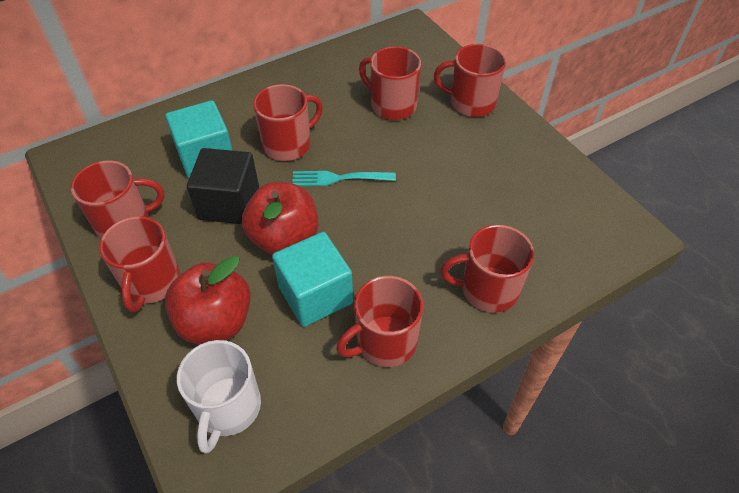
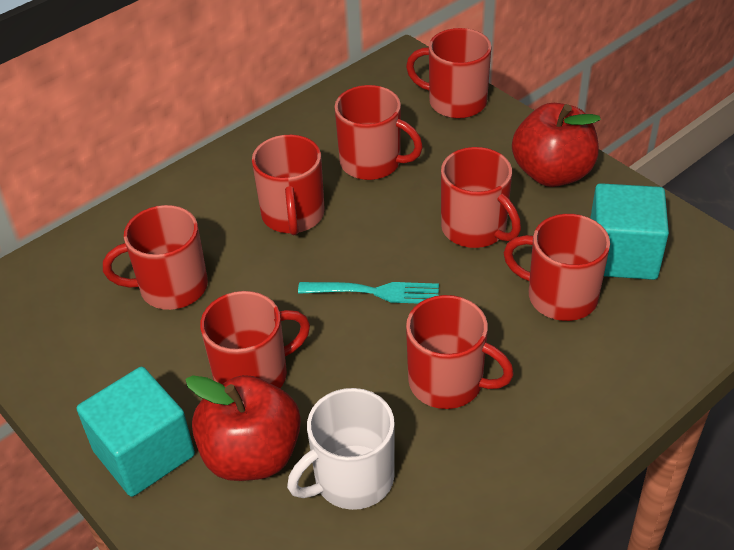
black cube: [187,148,259,224] = 1 -> none = 0
red mug: [71,161,165,239] [99,216,180,312] [253,84,323,161] [336,276,423,367] [359,46,421,120] [434,44,506,117] [440,225,534,313] = 7 -> [103,205,208,310] [200,291,310,388] [252,135,325,235] [335,85,423,180] [406,28,492,119] [406,295,514,409] [441,147,521,248] [503,214,610,321] = 8

